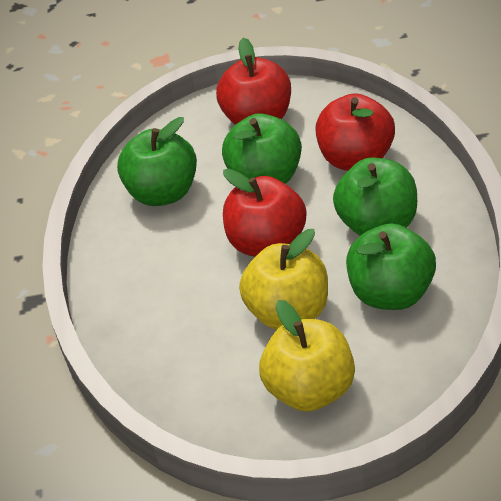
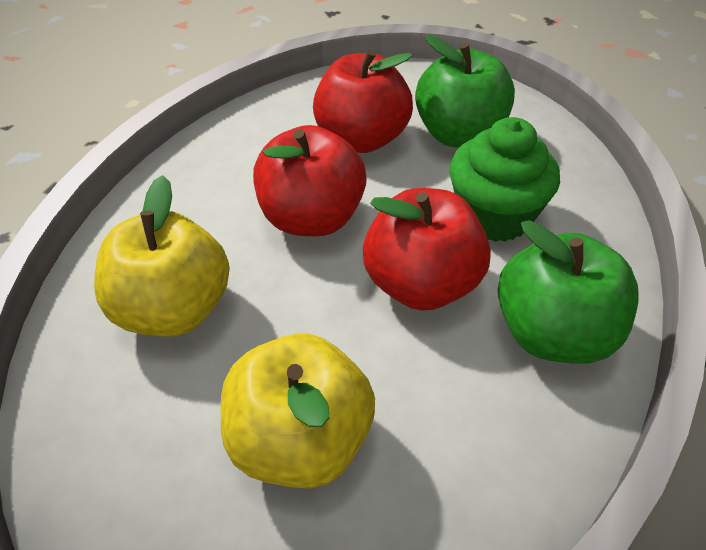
green apple: [117,117,197,206] [222,113,302,184] [333,157,417,236] [346,223,436,310] = 4 -> [415,35,515,148] [498,220,639,364] = 2
green cupcake: none = 0 -> [449,117,560,242] = 1

